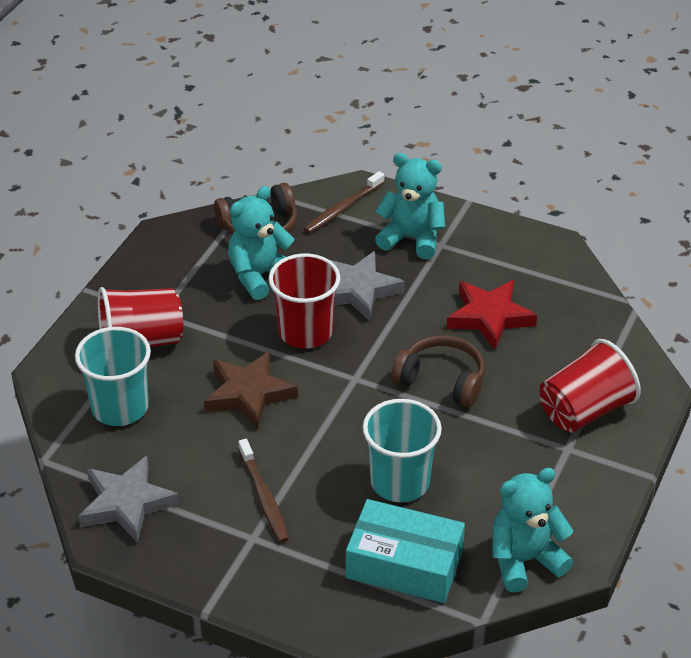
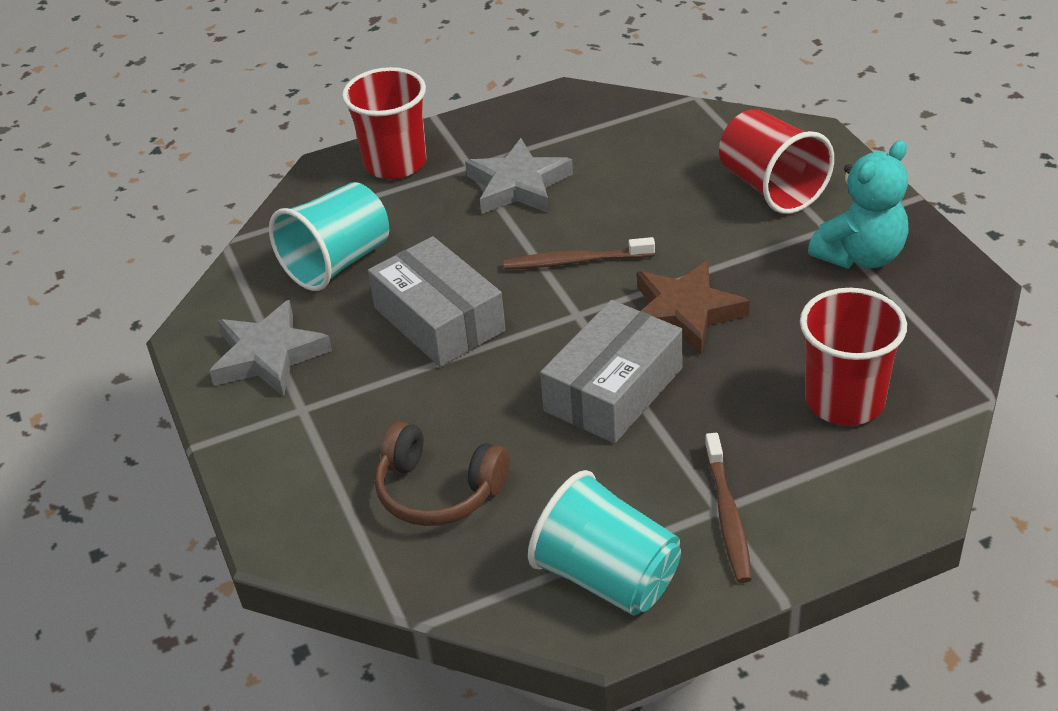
brown headphones: [214,183,297,235] [391,335,485,408] = 2 -> [375,421,510,526] = 1
grey box: none = 0 -> [368,236,506,367] [540,300,683,443] = 2
red star: [446,280,537,350] = 1 -> none = 0
turquoise box: [346,499,465,603] = 1 -> none = 0
turquoise teddy bear: [228,186,294,300] [375,153,445,259] [492,468,573,592] = 3 -> [808,140,908,268] = 1

